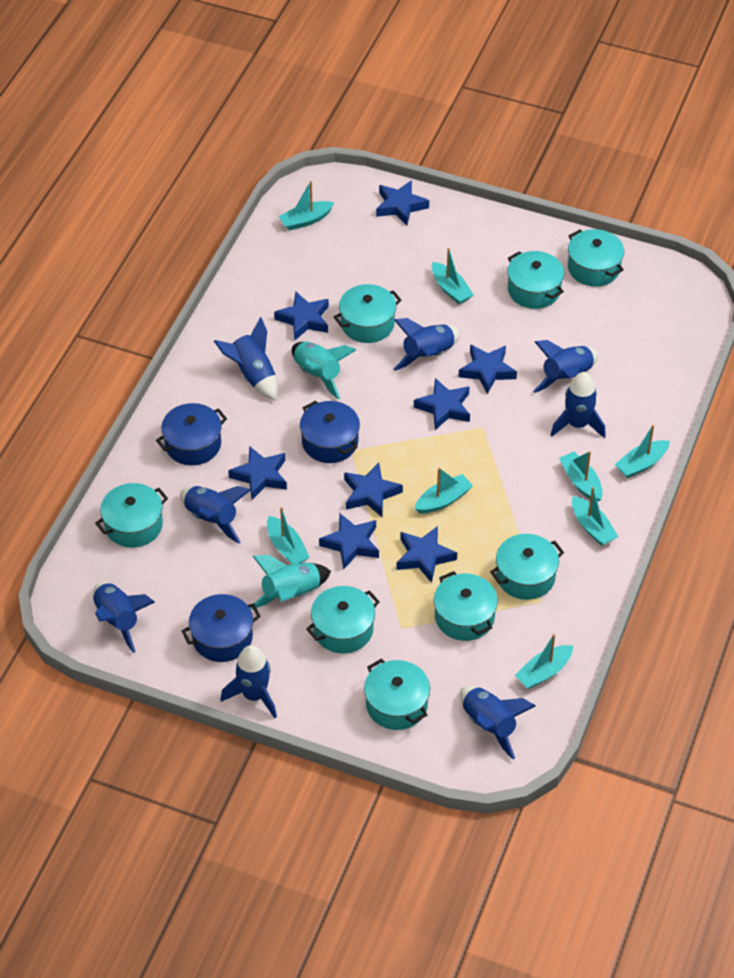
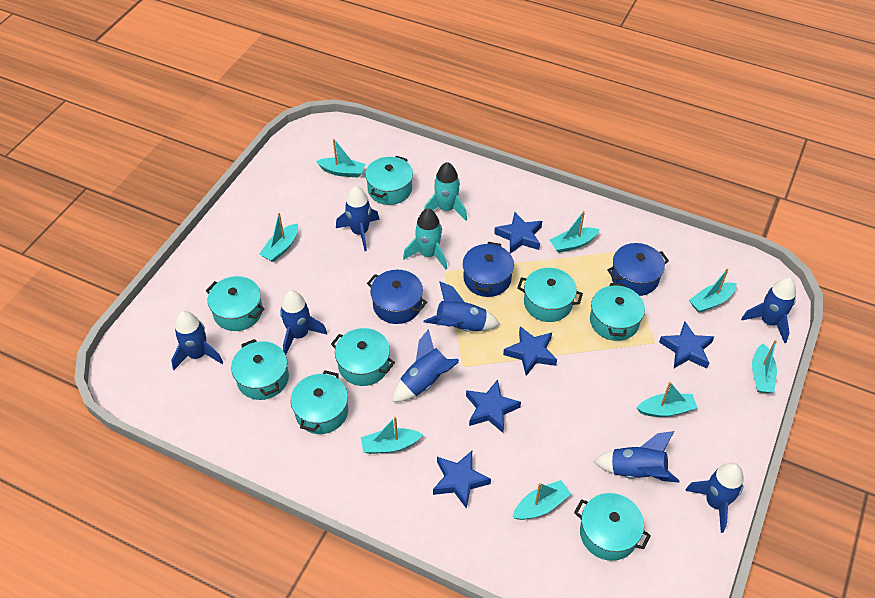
blue star: [228,446,287,500] [274,291,329,341] [319,513,379,570] [344,463,403,517] [376,180,429,226] [396,526,457,583] [414,378,470,430] [458,344,517,394] = 8 -> [433,451,491,509] [466,379,521,433] [494,212,542,254] [503,326,557,376] [659,321,714,369] = 5

